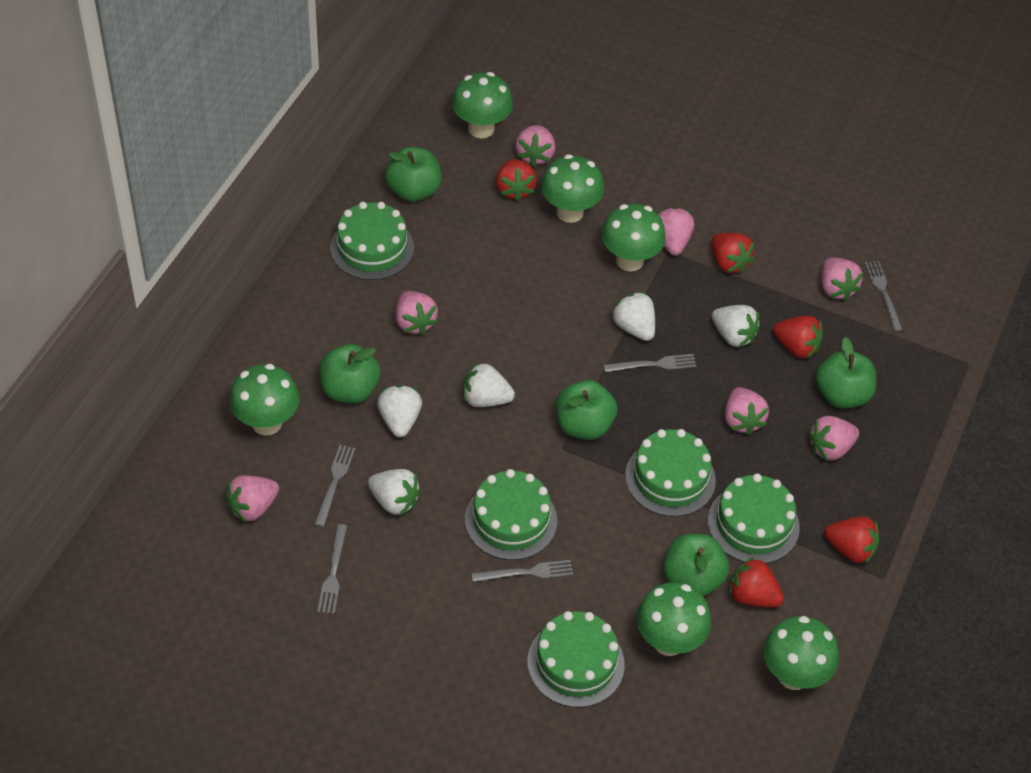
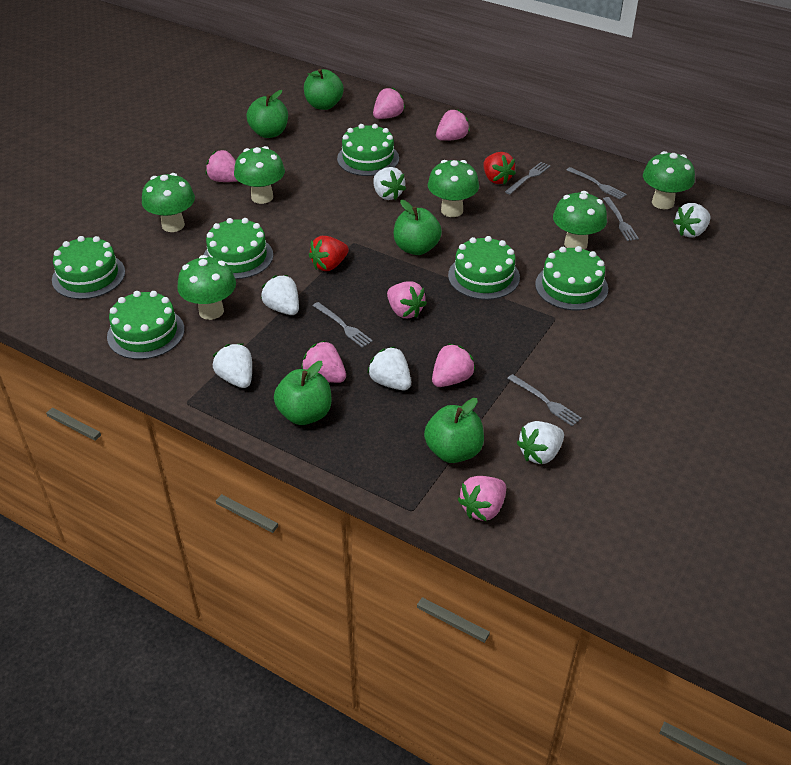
green cake: [330,202,414,280] [465,469,557,560] [527,611,625,707] [625,429,716,517] [708,473,800,564] = 5 -> [52,236,125,299] [107,291,185,359] [204,218,273,279] [337,124,399,176] [448,236,520,300] [535,246,608,310] = 6
red strawberry: [496,159,537,202] [711,233,755,273] [729,557,784,607] [773,316,823,358] [824,516,879,563] = 5 -> [309,236,349,271] [483,152,516,184] = 2
white strawberry: [368,469,421,516] [377,385,422,437] [463,362,515,407] [611,292,655,341] [712,305,760,347] = 5 -> [213,344,252,388] [261,275,299,315] [367,346,411,390] [373,167,406,200] [516,421,564,464] [673,203,710,237] = 6

